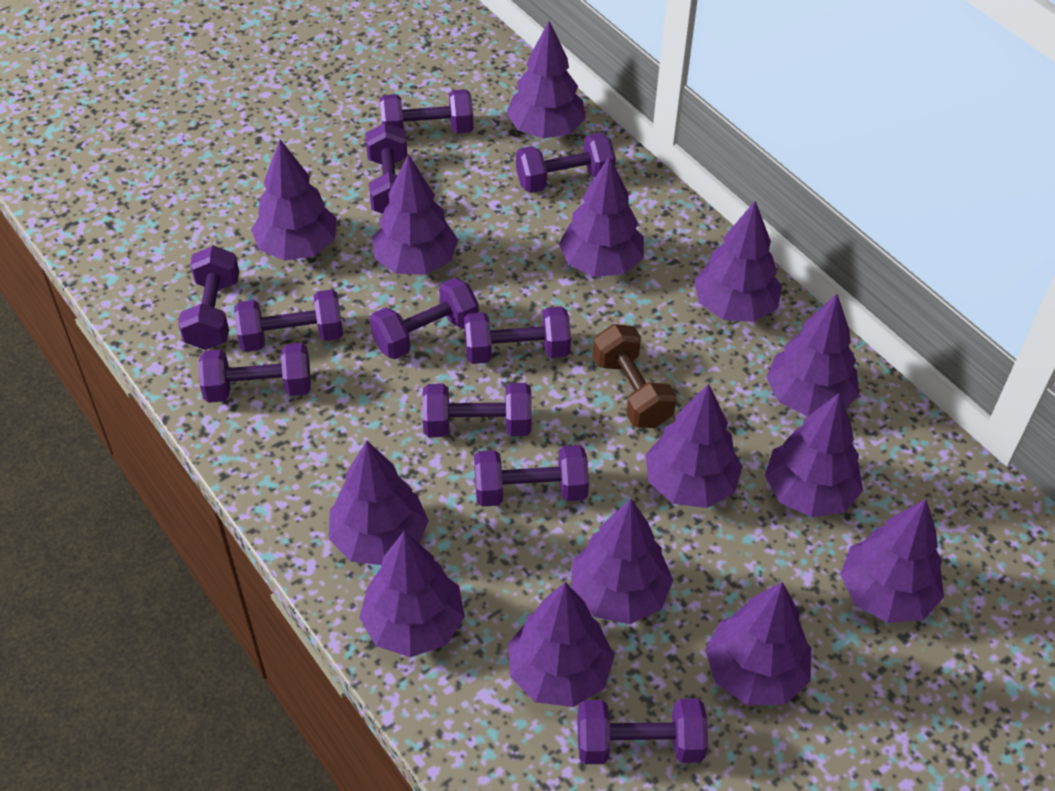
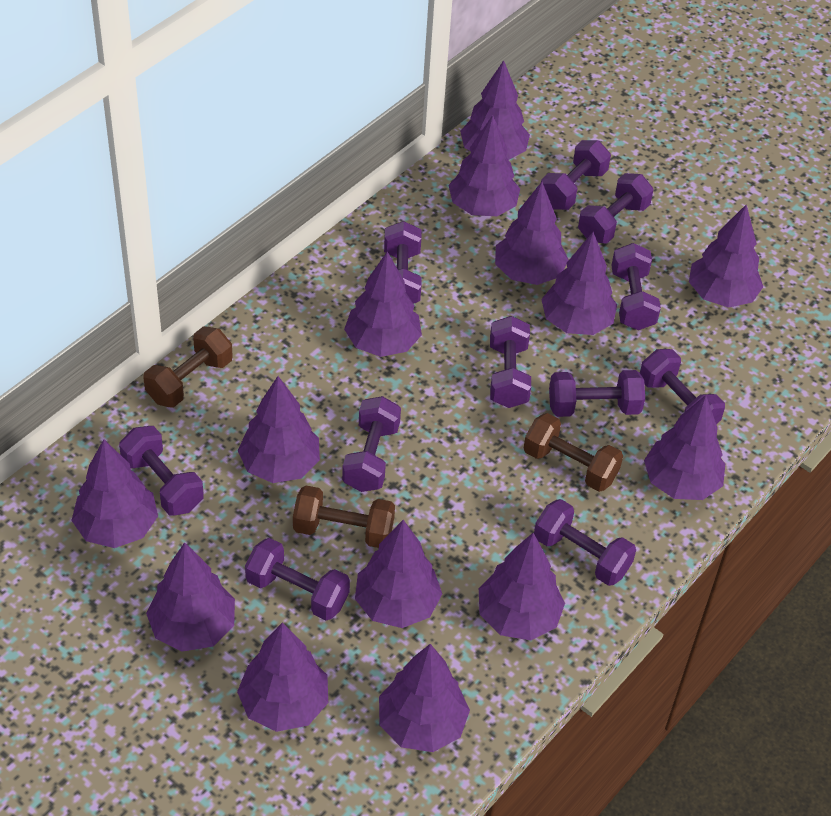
brown dumbbell: [593,324,677,428] = 1 -> [143,326,233,408] [293,486,395,548] [524,413,623,492] = 3

